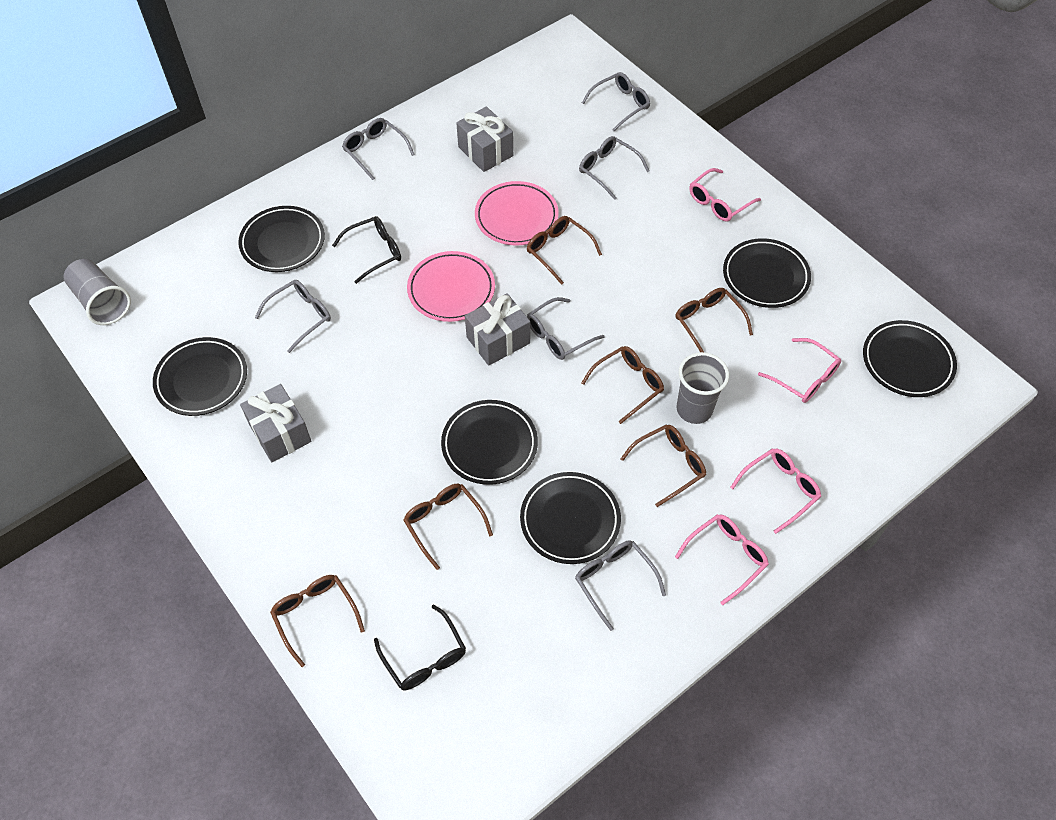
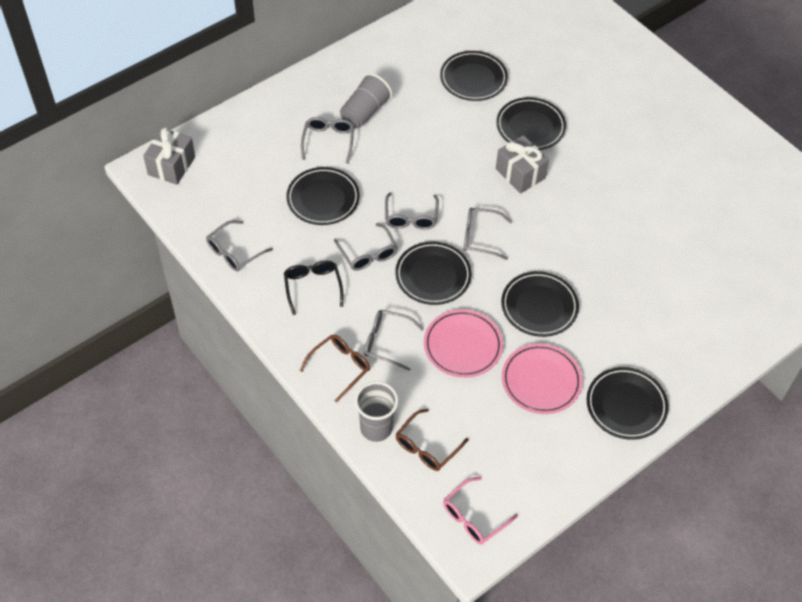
black glasses: [332,216,401,284] [374,604,466,690] = 2 -> [284,260,343,315] = 1
brown glasses: [270,575,365,667] [403,484,493,570] [527,216,602,285] [581,346,664,424] [620,425,706,507] [675,288,753,352] = 6 -> [300,334,370,403] [396,408,469,471] = 2
grey gift: [240,384,311,462] [456,107,513,172] [465,293,530,366] = 3 -> [143,127,195,185] [496,135,549,193] = 2
pink glasses: [675,514,769,605] [689,168,761,221] [730,448,821,534] [758,338,841,403] = 4 -> [443,477,518,545] = 1

